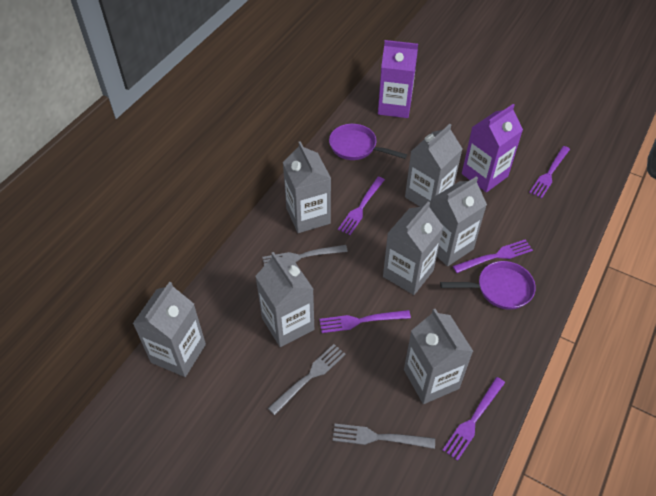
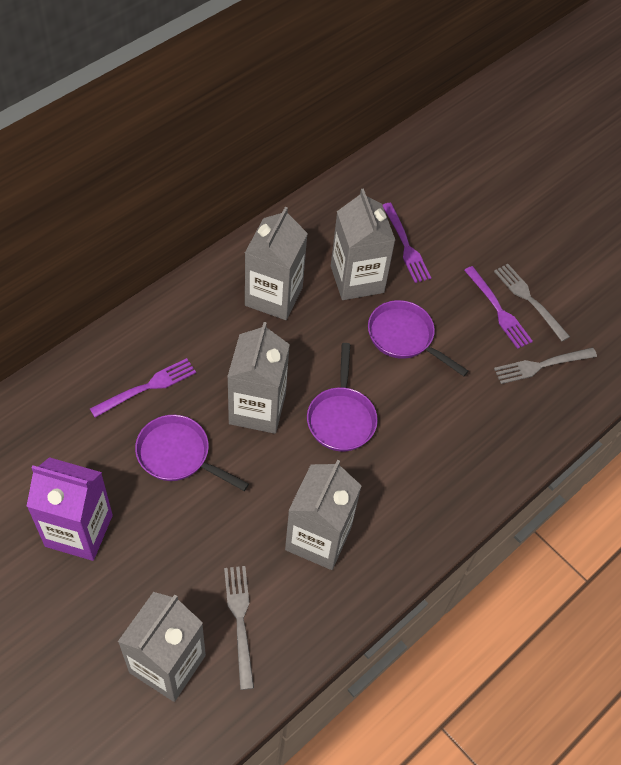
grey carton: [133,282,206,377] [255,252,314,347] [283,141,331,233] [383,201,443,295] [404,309,473,404] [405,124,462,207] [430,176,487,266] = 7 -> [118,592,206,702] [227,322,290,434] [245,207,308,320] [285,460,362,570] [331,188,395,300] = 5
purple carton: [378,40,418,118] [462,104,523,192] = 2 -> [26,457,113,561] = 1
purple fork: [320,310,411,333] [338,177,385,235] [443,377,505,461] [453,240,533,273] [529,146,570,198] = 5 -> [90,358,196,418] [383,203,431,283] [464,266,533,349] = 3
purple pan: [329,124,407,160] [440,261,536,310] = 2 -> [135,415,249,491] [307,343,378,451] [368,300,468,376] = 3

